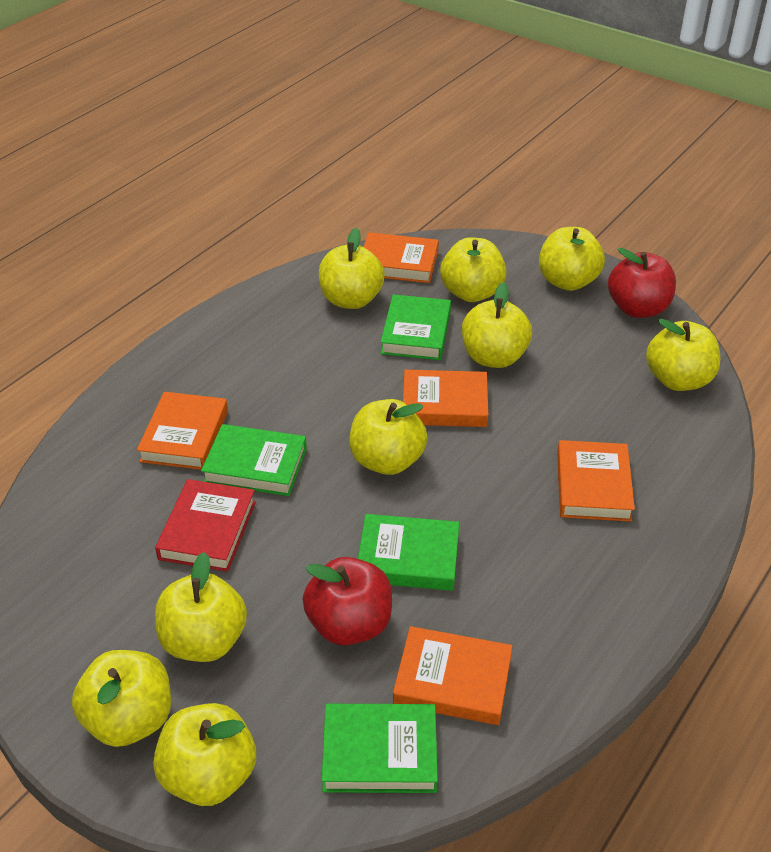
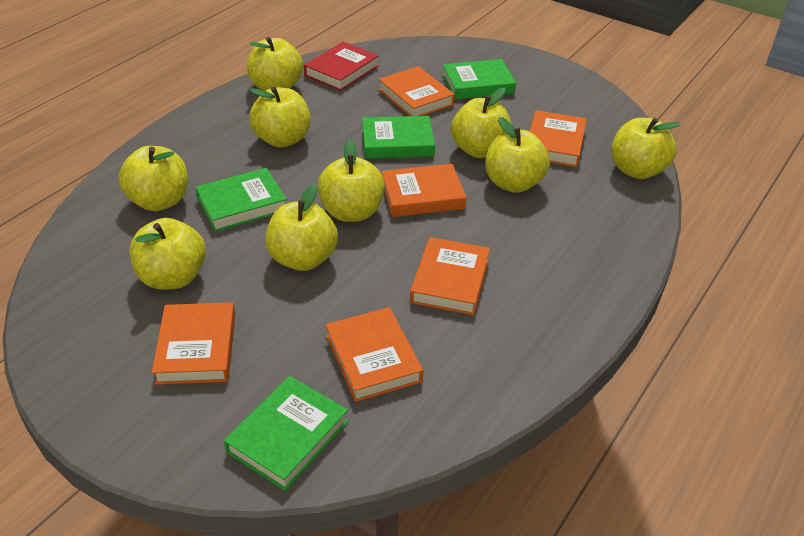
orange book: [137,392,228,470] [364,232,439,283] [393,626,513,725] [403,369,488,427] [557,440,635,522] = 5 -> [152,302,235,385] [326,307,423,402] [378,66,455,116] [382,164,467,217] [410,237,490,315] [529,110,587,167] = 6
red apple: [303,557,392,646] [608,248,676,318] = 2 -> none = 0

